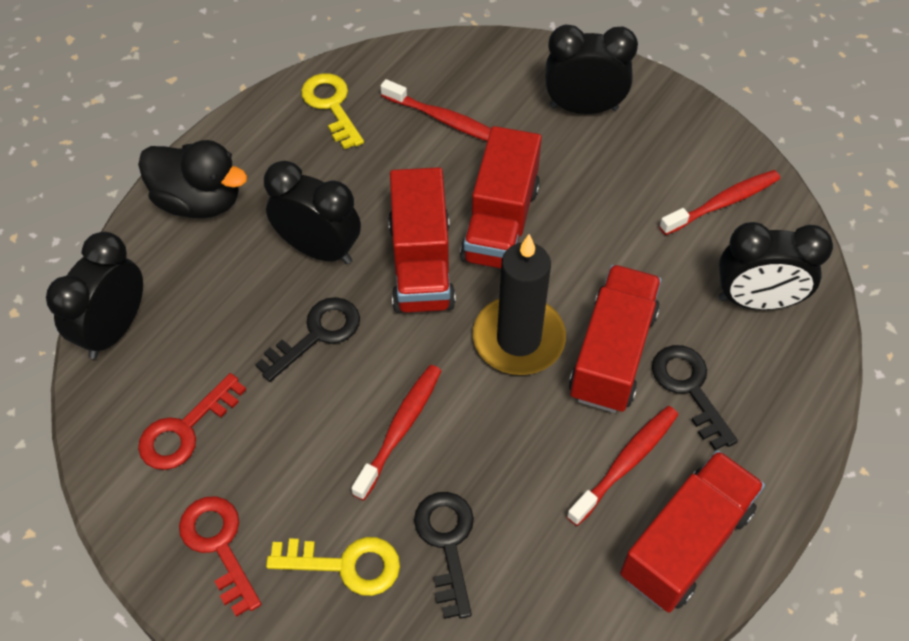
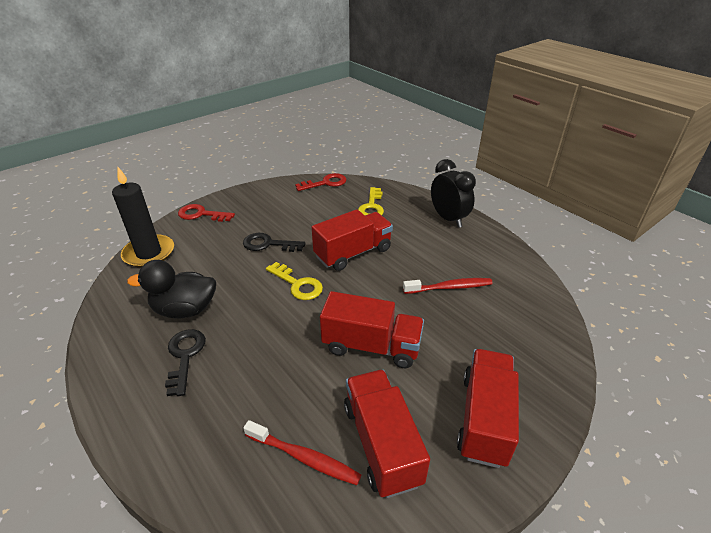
black clock: [46,232,143,359] [264,161,361,264] [546,25,638,114] [719,222,833,310] = 4 -> [431,159,476,228] = 1
black key: [255,297,360,382] [414,492,474,619] [652,345,738,450] = 3 -> [165,329,206,396] [243,233,306,252] = 2
red toothbrush: [351,365,441,501] [381,79,491,141] [566,406,678,526] [659,170,780,235] = 4 -> [243,420,361,485] [403,278,493,294] = 2

